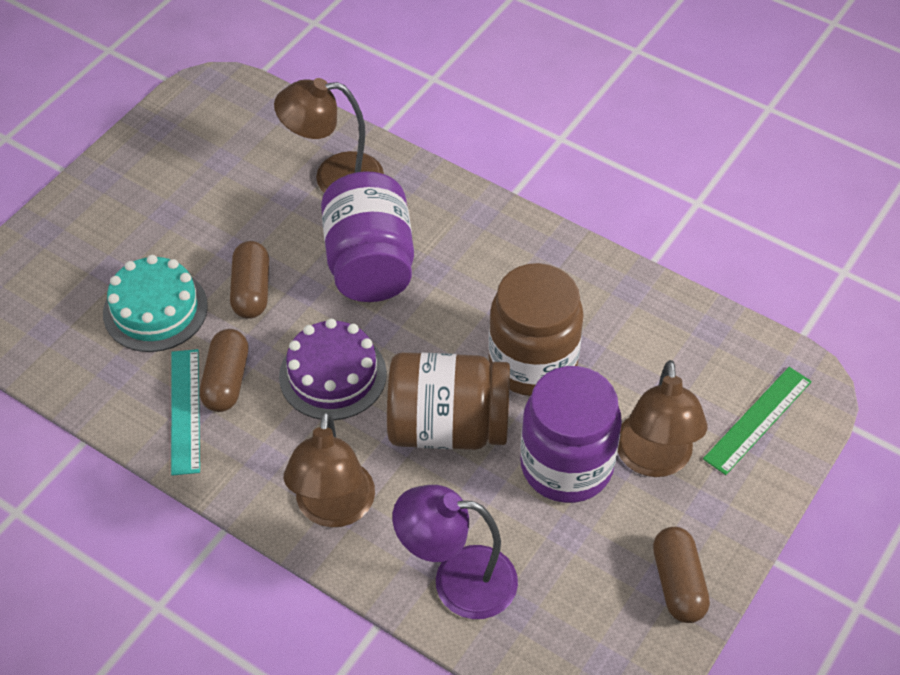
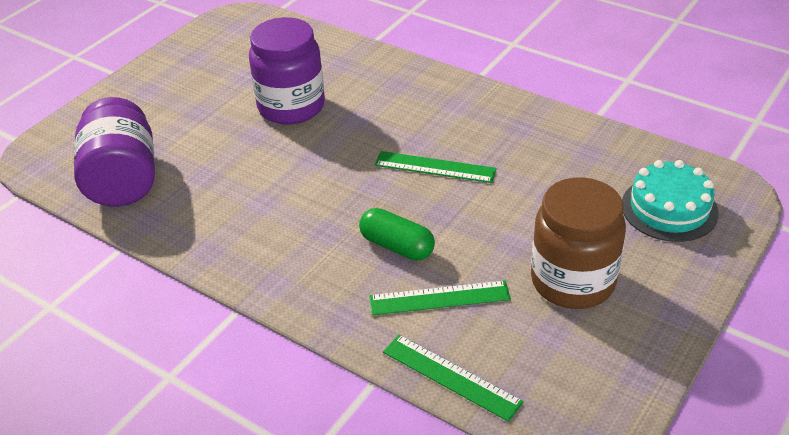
brown capsule: [200,329,248,412] [230,241,269,319] [653,527,710,623] = 3 -> none = 0
brown jar: [387,352,510,450] [488,263,584,396] = 2 -> [531,177,626,309] = 1
brown lamp: [274,78,384,193] [284,411,375,527] [618,360,707,477] = 3 -> none = 0
green capsule: none = 0 -> [359,208,435,261] = 1
green ruler: [703,367,812,475] = 1 -> [369,280,511,315] [375,151,497,183] [383,335,524,422] = 3
purple cake: [279,319,387,420] = 1 -> none = 0
purple lamp: [392,485,518,619] = 1 -> none = 0
turquoise ruler: [171,349,200,476] = 1 -> none = 0

